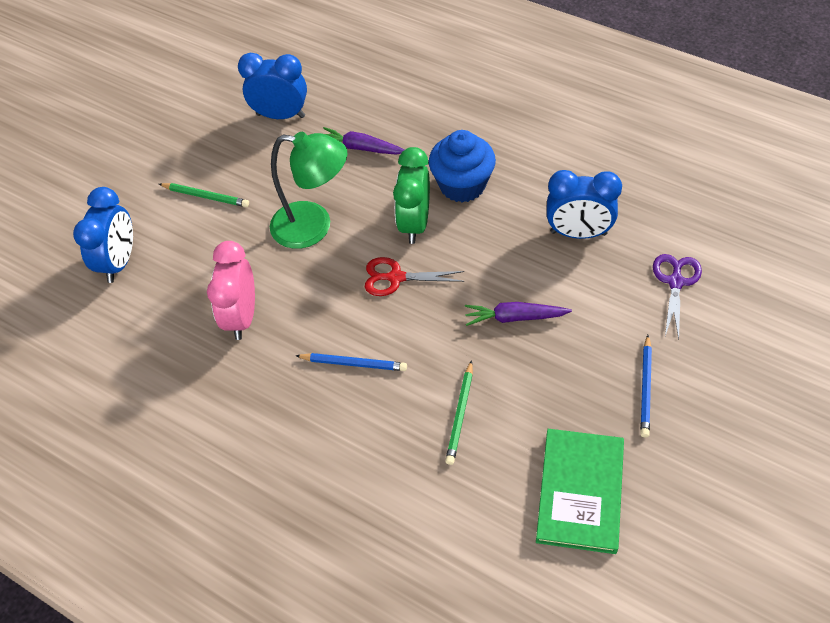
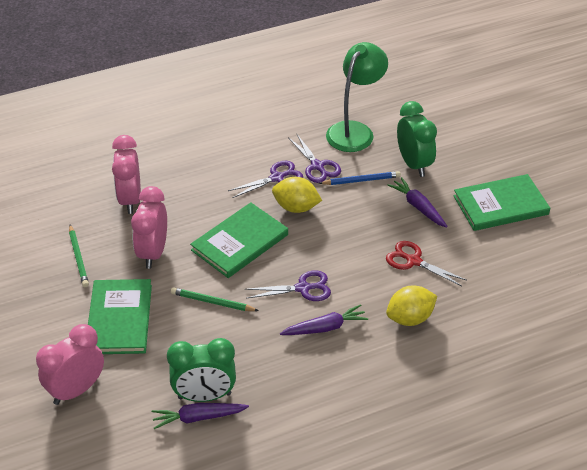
blue clock: [73,187,133,283] [238,53,307,119] [547,170,622,239] = 3 -> none = 0
blue cupcake: [429,130,496,202] = 1 -> none = 0
blue pencil: [296,353,407,371] [640,335,652,437] = 2 -> [319,171,401,185] = 1
green book: [536,429,624,554] = 1 -> [88,279,152,354] [190,202,288,278] [453,174,550,231] = 3
green clock: [393,147,430,244] = 1 -> [167,338,236,402] [397,101,437,177] = 2
pink clock: [207,241,255,340] = 1 -> [36,324,104,405] [112,135,141,214] [131,186,167,269] = 3
purple carrot: [323,127,404,155] [465,302,572,326] = 2 -> [152,403,249,429] [280,304,368,335] [388,177,448,228] = 3
purple scissors: [653,254,702,339] = 1 -> [228,161,303,198] [245,270,331,301] [288,135,341,183] = 3
yellow lemon: none = 0 -> [272,177,322,213] [386,285,437,326] = 2

